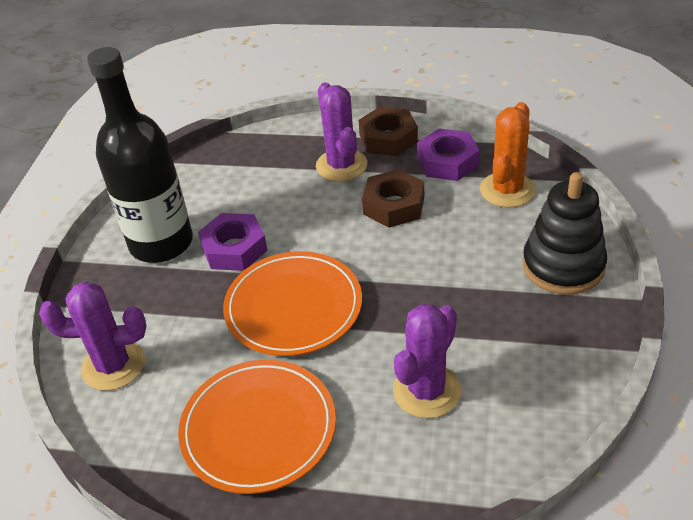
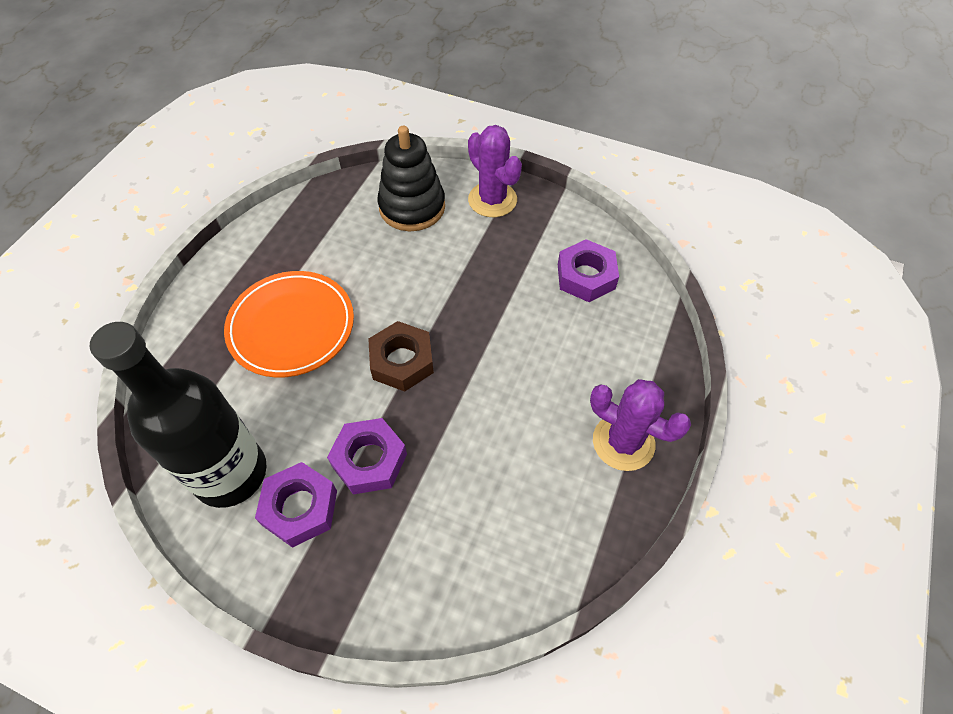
brown nut: [358,107,418,156] [362,169,424,228] = 2 -> [368,321,434,392] = 1
orange cactus: [480,102,535,208] = 1 -> none = 0
orange plate: [178,360,336,494] [223,251,362,356] = 2 -> [224,271,354,378] = 1
purple cactus: [39,282,147,391] [316,82,367,181] [393,304,461,418] = 3 -> [468,125,522,217] [590,379,691,471] = 2
purple nut: [198,213,268,271] [417,128,480,181] = 2 -> [255,462,337,548] [327,418,407,494] [558,239,619,302] = 3

